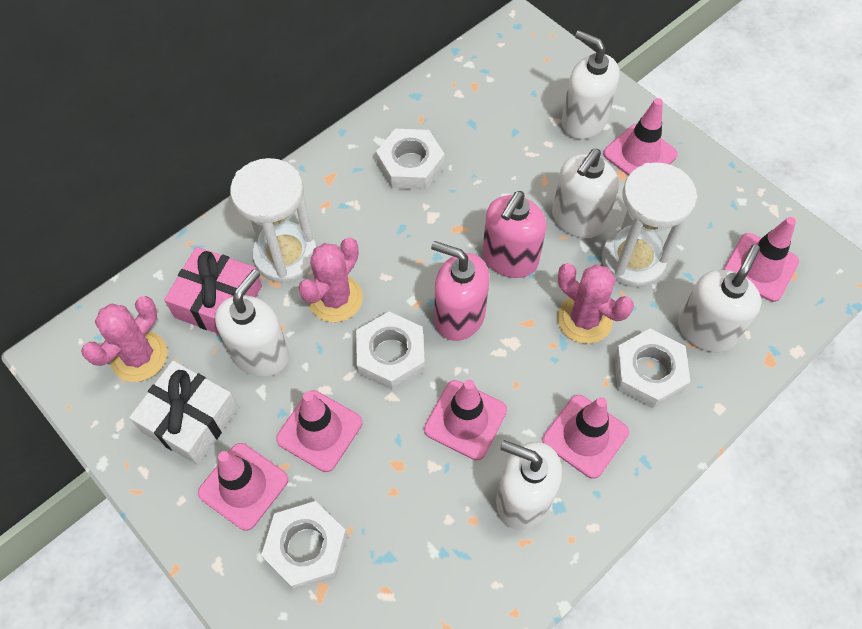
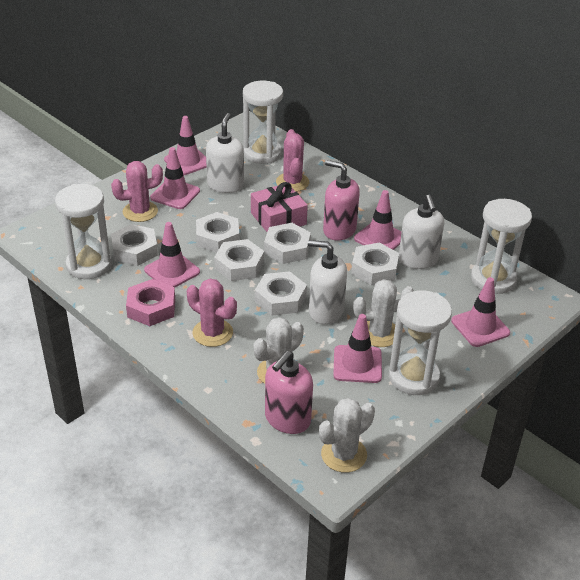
pink nut: none = 0 -> [126,279,175,326] = 1
white cactus: none = 0 -> [253,317,304,384] [319,398,375,473] [353,279,414,347] = 3
white gift: [129,361,239,465] = 1 -> none = 0
white hourglass: [230,158,317,284] [602,163,697,287] = 2 -> [55,184,112,279] [243,81,283,164] [389,290,452,395] [471,199,532,294] = 4
white nut: [261,501,348,591] [356,312,425,390] [376,129,445,190] [614,329,690,409] = 4 -> [111,224,158,266] [196,212,239,253] [214,239,264,281] [255,271,307,315] [264,223,311,264] [351,242,399,285] = 6
white soap dispenser: [215,269,289,377] [496,440,562,530] [552,149,619,238] [561,30,620,139] [678,244,761,352] = 5 -> [206,113,244,193] [308,240,347,324] [399,195,444,269] = 3

